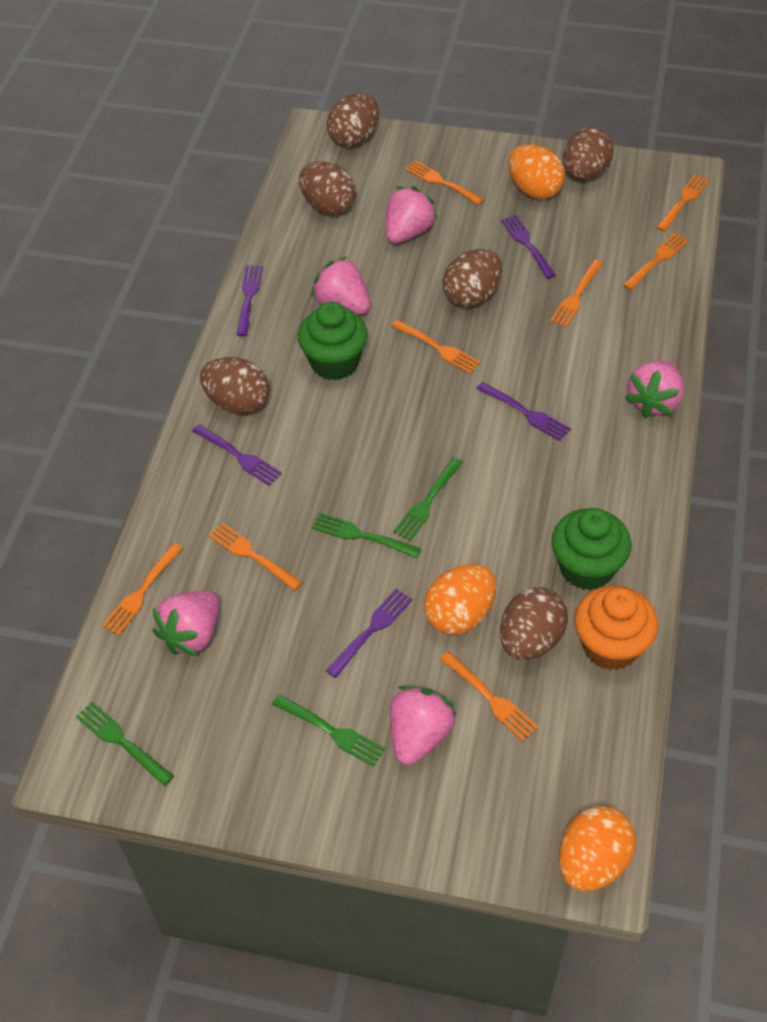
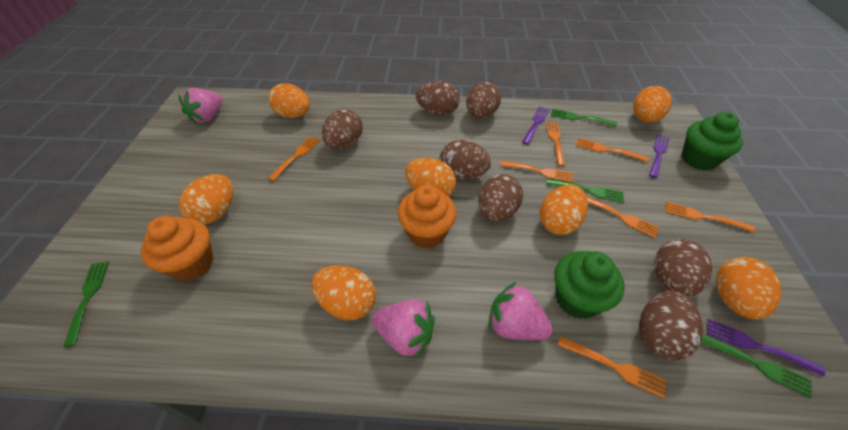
brown egg: [200,357,269,415] [299,161,356,216] [327,94,379,147] [443,249,502,308] [500,587,568,660] [563,127,613,181] = 6 -> [322,109,363,149] [416,81,460,116] [440,140,491,179] [466,82,501,119] [479,174,523,222] [639,290,703,360] [654,239,712,298] = 7
orange cupcake: [575,585,658,670] = 1 -> [141,216,214,281] [398,185,456,248] = 2
orange egg: [424,564,496,635] [509,144,565,199] [559,806,636,892] = 3 -> [179,174,233,224] [268,83,310,118] [312,265,376,320] [405,158,456,196] [540,184,588,235] [633,86,672,123] [716,257,781,320] = 7
orange fork: [102,543,183,636] [208,523,303,591] [391,320,481,374] [405,161,484,205] [439,651,539,742] [550,260,603,328] [623,233,689,290] [656,174,710,232] = 8 -> [268,136,320,181] [500,160,573,182] [546,122,565,166] [558,336,667,399] [576,138,649,162] [586,196,659,238] [666,202,755,232] = 7
pink strawberry: [153,591,219,657] [311,257,370,315] [386,187,437,244] [390,686,456,765] [625,360,684,418] = 5 -> [178,88,222,124] [372,299,435,360] [488,282,553,340] = 3
purple fork: [192,424,282,486] [236,265,263,336] [326,589,413,678] [476,382,571,441] [501,215,556,279] = 5 -> [522,106,550,145] [649,134,670,178] [707,319,825,376] = 3

